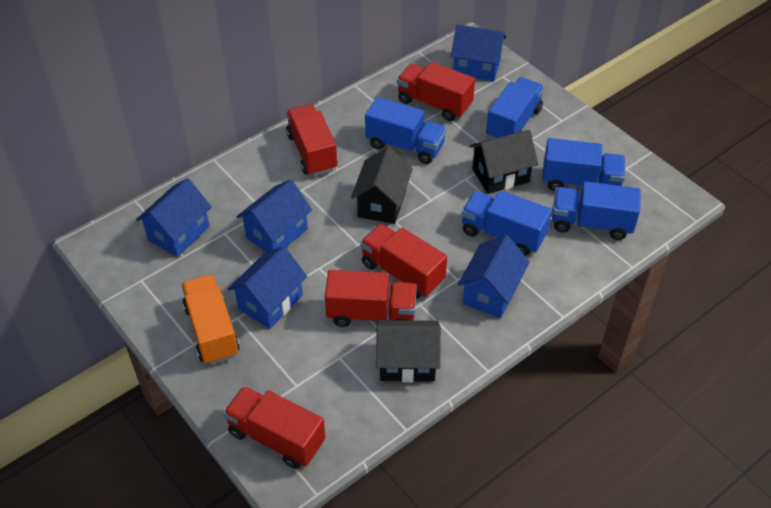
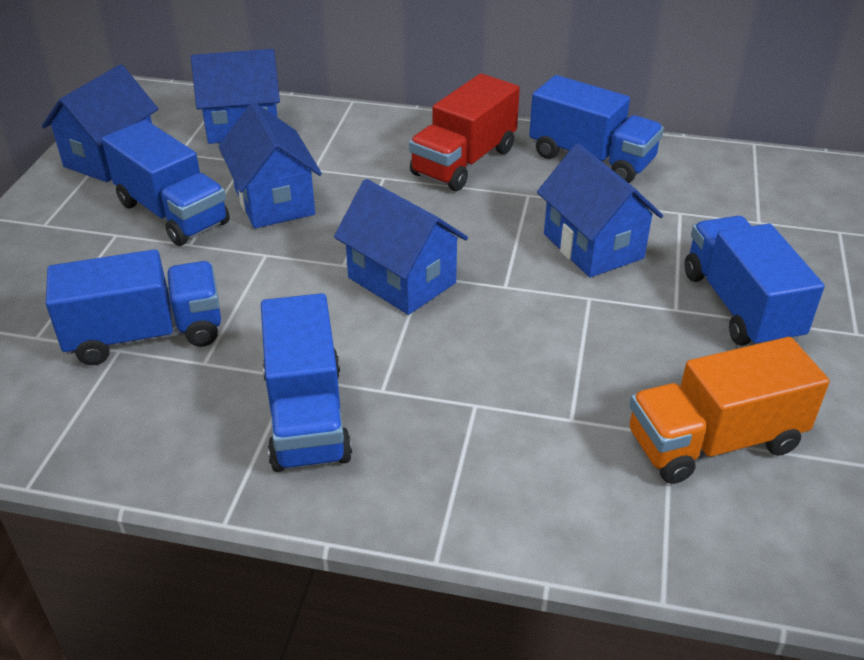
black house: [351,147,413,224] [376,320,441,382] [470,130,538,194] = 3 -> none = 0
red truck: [223,386,326,469] [286,104,337,176] [325,270,417,327] [360,224,447,299] [397,62,475,121] = 5 -> [409,73,520,191] = 1

